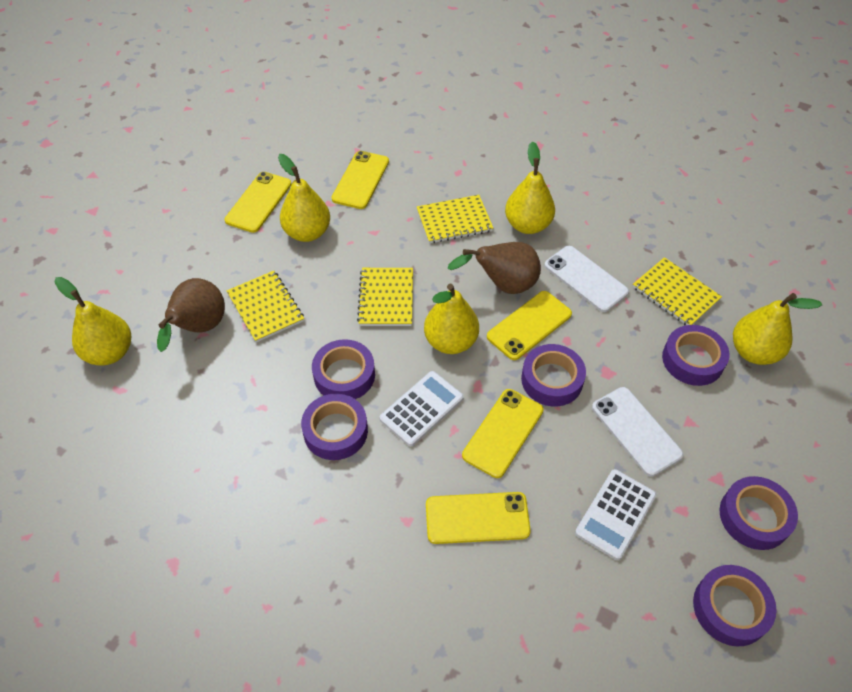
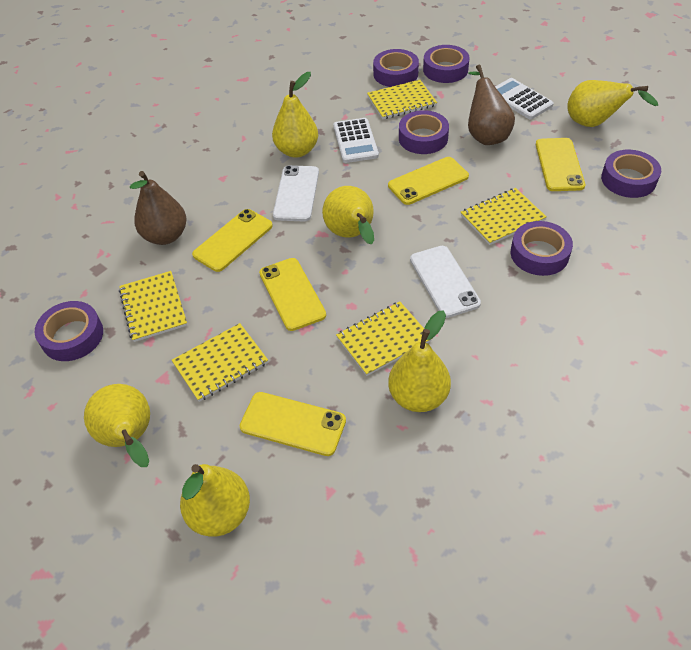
yellow notebook: [227,271,304,343] [357,268,413,326] [417,195,493,243] [633,257,722,325] = 4 -> [119,271,187,342] [172,323,268,402] [336,301,432,376] [367,80,437,119] [461,188,547,245] = 5
yellow pear: [55,277,131,366] [278,154,330,242] [424,284,479,354] [505,141,555,234] [733,293,822,365] = 5 -> [84,384,150,467] [180,464,250,537] [272,72,318,158] [322,186,374,245] [388,310,451,412] [567,80,658,127] = 6

